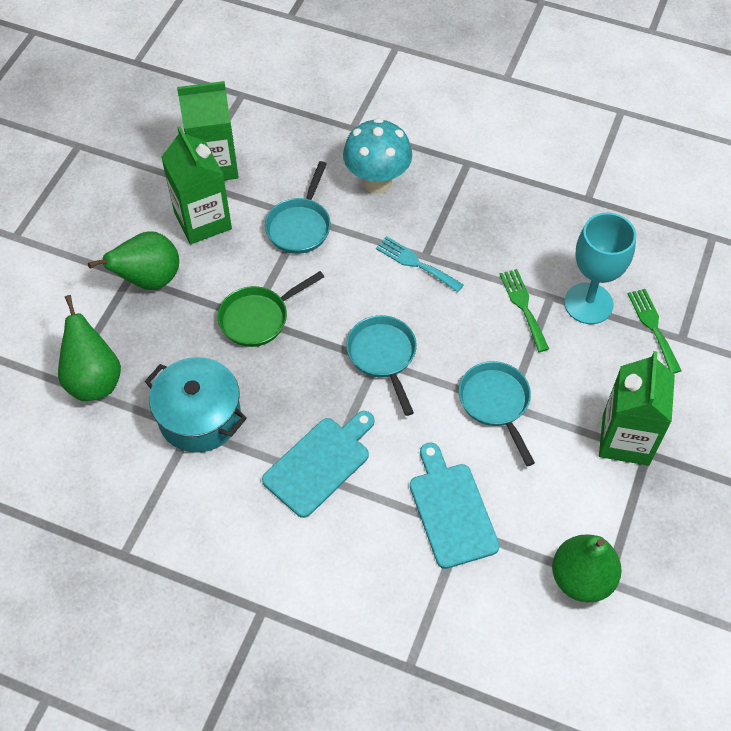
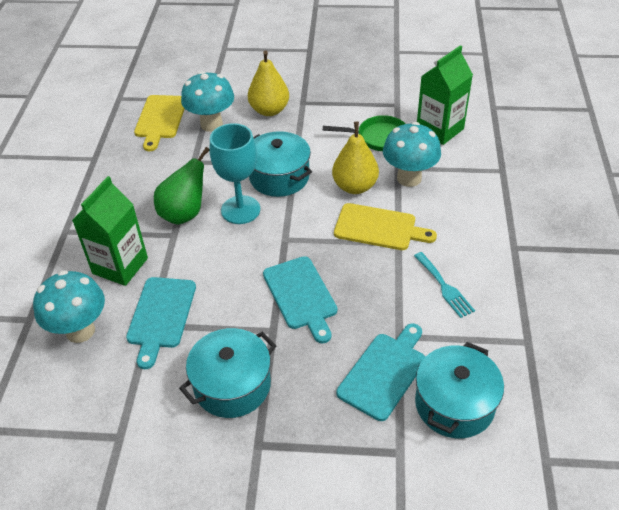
green carton: [161,126,232,244] [177,81,239,180] [599,351,675,466] = 3 -> [72,176,148,286] [417,45,473,145] = 2
green fork: [500,269,549,352] [628,289,681,374] = 2 -> none = 0
green pear: [58,295,121,401] [88,231,179,290] [552,535,622,602] = 3 -> [154,147,210,225] = 1
turquoise cutting board: [262,411,375,518] [410,443,500,569] = 2 -> [126,277,196,369] [263,256,337,343] [337,324,425,421] = 3
turquoise mushroom: [343,118,412,194] = 1 -> [33,270,105,343] [181,71,234,132] [383,122,441,187] = 3
turquoise pan: [265,161,331,254] [346,315,417,416] [459,361,535,466] = 3 -> none = 0
turquoise pot: [145,357,247,453] = 1 -> [179,328,277,418] [249,131,312,197] [415,342,504,438] = 3
yellow cutting board: none = 0 -> [134,95,185,151] [334,203,437,250] = 2
yellow pear: none = 0 -> [248,50,289,116] [332,122,379,194] = 2

